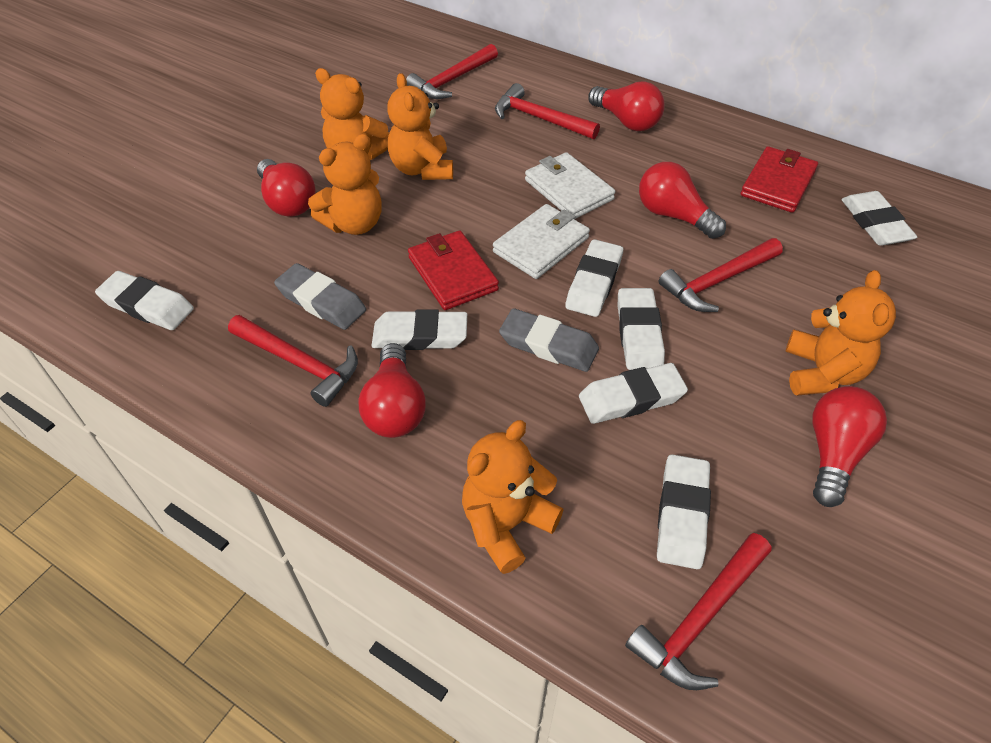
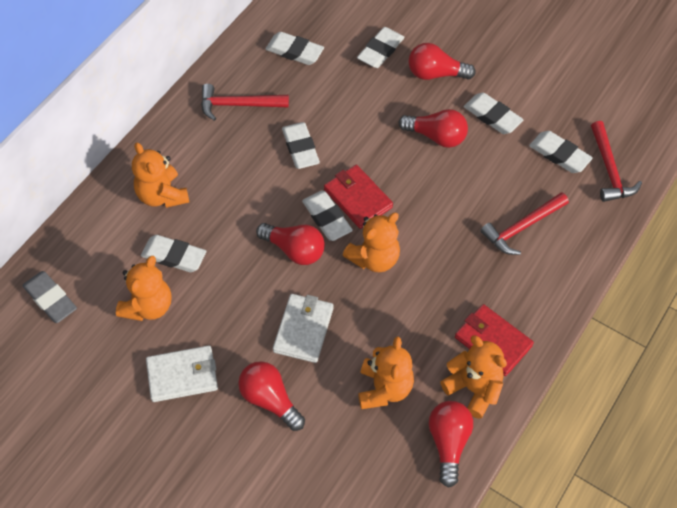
grey eraser: [274,263,366,330] [499,308,599,372] = 2 -> [22,271,77,323] = 1
red hammer: [228,315,358,407] [406,44,498,99] [495,83,600,139] [625,533,771,690] [659,238,783,312] = 5 -> [201,84,289,121] [480,192,569,255] [591,121,642,202] = 3

